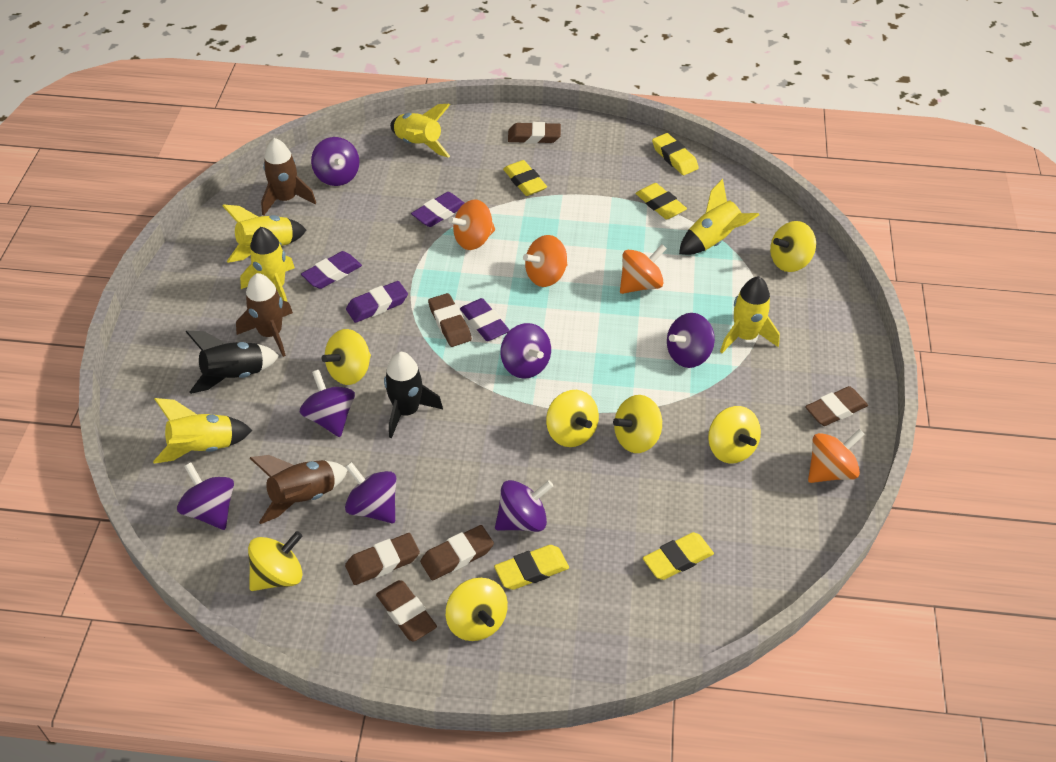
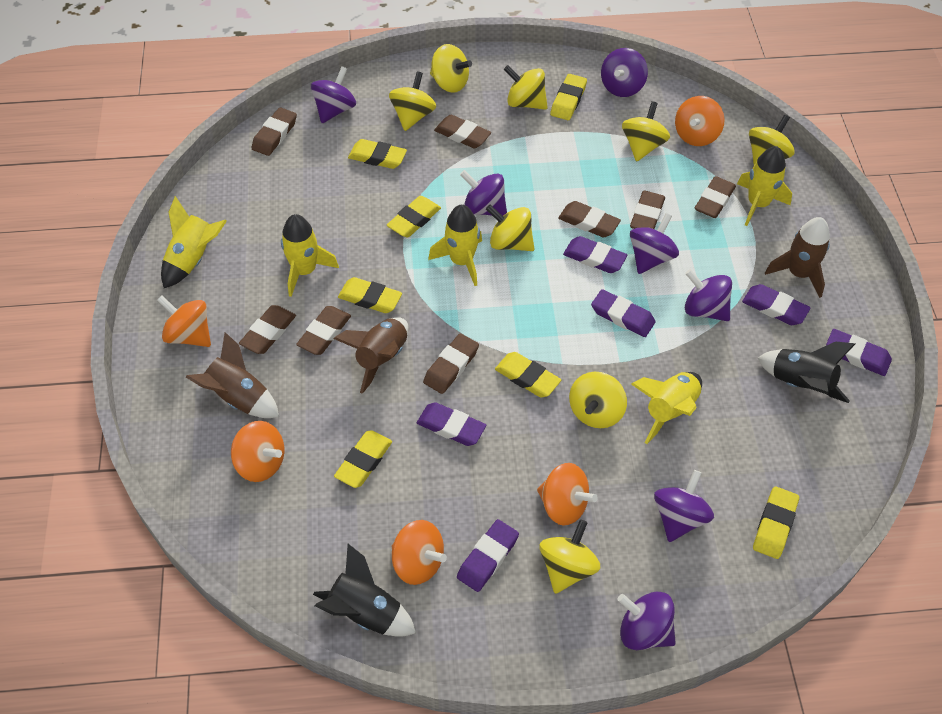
brown eraser: [345,533,420,585] [376,580,437,642] [420,525,494,580] [428,293,472,347] [508,122,561,144] [805,386,868,426] = 6 -> [239,305,296,354] [252,107,297,156] [296,306,351,355] [423,333,479,394] [434,115,491,149] [558,201,621,238] [630,191,665,229] [694,176,736,218] = 8
orange spinning top: [449,199,495,250] [523,235,568,287] [620,244,667,294] [808,429,865,483] = 4 -> [157,295,211,347] [231,421,284,482] [392,520,447,585] [537,463,598,526] [675,96,724,146] = 5
purple eraser: [301,251,362,289] [346,281,408,323] [411,192,464,227] [460,298,510,341] = 4 -> [417,402,486,446] [457,519,519,592] [563,236,628,273] [591,289,656,337] [742,284,811,325] [826,329,892,376] = 6
yellow eraser: [494,545,569,590] [503,160,547,196] [636,183,687,219] [643,532,714,580] [652,133,699,175] = 5 -> [334,430,392,488] [338,277,402,313] [348,139,407,169] [387,196,441,237] [495,352,561,397] [550,74,587,120] [753,486,799,559] = 7
yellow rocket: [153,398,252,464] [223,204,306,263] [240,227,295,302] [390,104,450,158] [679,179,759,255] [720,276,780,353] = 6 -> [161,196,227,288] [281,214,339,297] [428,204,482,286] [631,372,702,444] [737,146,792,226] = 5
yellow spinning top: [248,531,303,591] [321,329,371,385] [446,578,508,641] [546,390,599,447] [613,395,662,453] [708,406,761,464] [770,221,816,272] = 7 -> [389,71,436,131] [430,44,472,93] [486,204,534,251] [504,65,548,110] [539,519,600,594] [569,372,627,428] [622,101,670,162] [749,115,795,165] = 8

